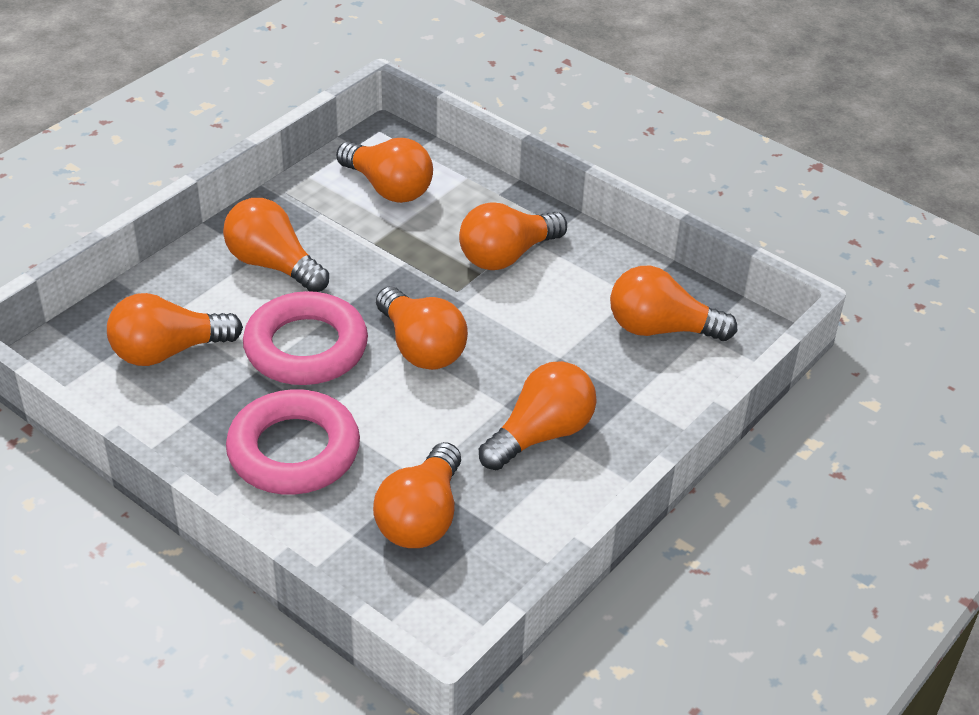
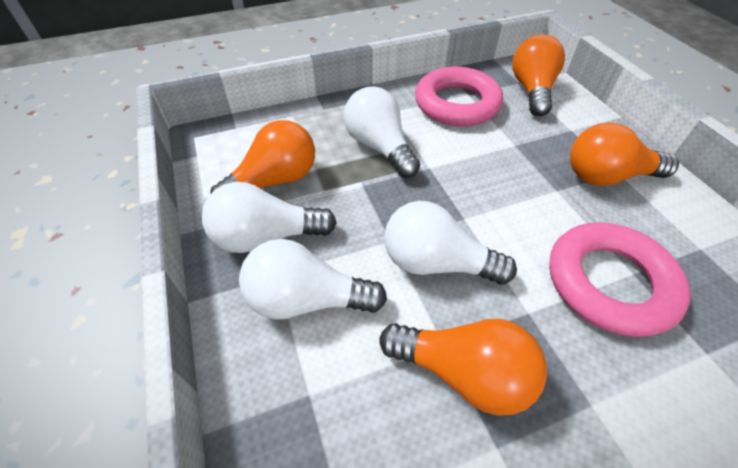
orange light bulb: [107,293,243,366] [223,198,329,292] [336,138,433,203] [373,442,461,548] [376,286,468,370] [459,202,567,270] [479,361,596,470] [610,266,737,341] = 8 -> [211,120,315,193] [380,319,547,416] [512,34,565,116] [570,122,679,186] = 4
white light bulb: none = 0 -> [202,182,337,253] [239,239,387,320] [344,86,420,178] [384,201,517,285] = 4

